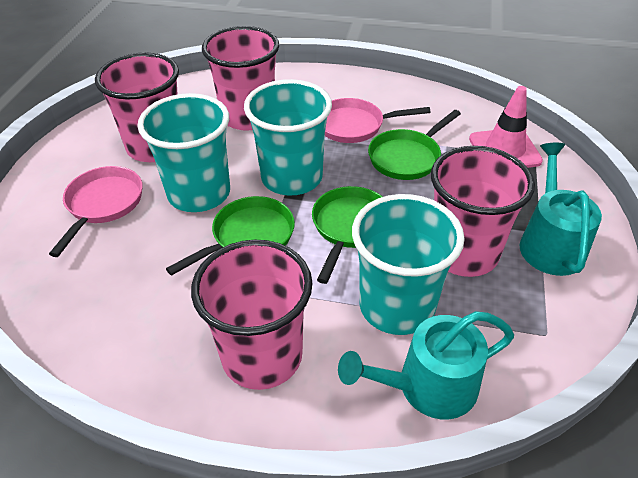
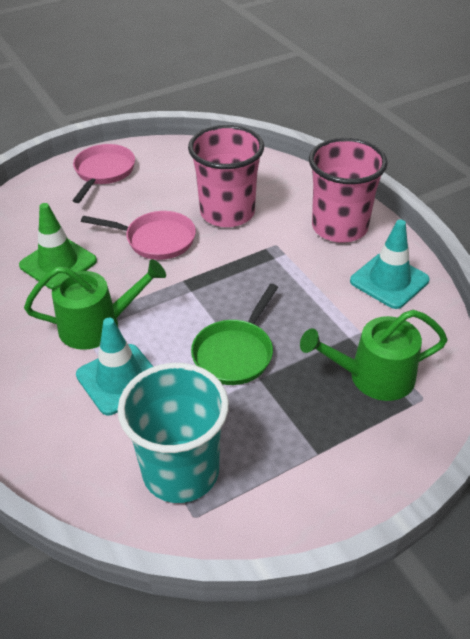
green pan: [166,196,295,276] [312,186,383,284] [368,110,461,180] = 3 -> [191,284,278,385] = 1
green traffic cone: none = 0 -> [19,203,97,289] = 1
green watering can: none = 0 -> [24,259,166,350] [300,310,448,401] = 2
pink cup: [95,53,179,162] [191,240,312,390] [202,26,279,131] [431,146,535,277] = 4 -> [188,125,264,227] [309,138,388,243] = 2
pink traffic cone: [469,86,543,168] = 1 -> none = 0
turquoise cup: [138,93,230,212] [244,79,332,196] [352,194,465,335] = 3 -> [118,363,229,503] = 1
turquoise traffic cone: none = 0 -> [76,318,153,415] [350,220,430,309] = 2
turquoise watering can: [338,311,514,419] [520,143,602,276] = 2 -> none = 0

